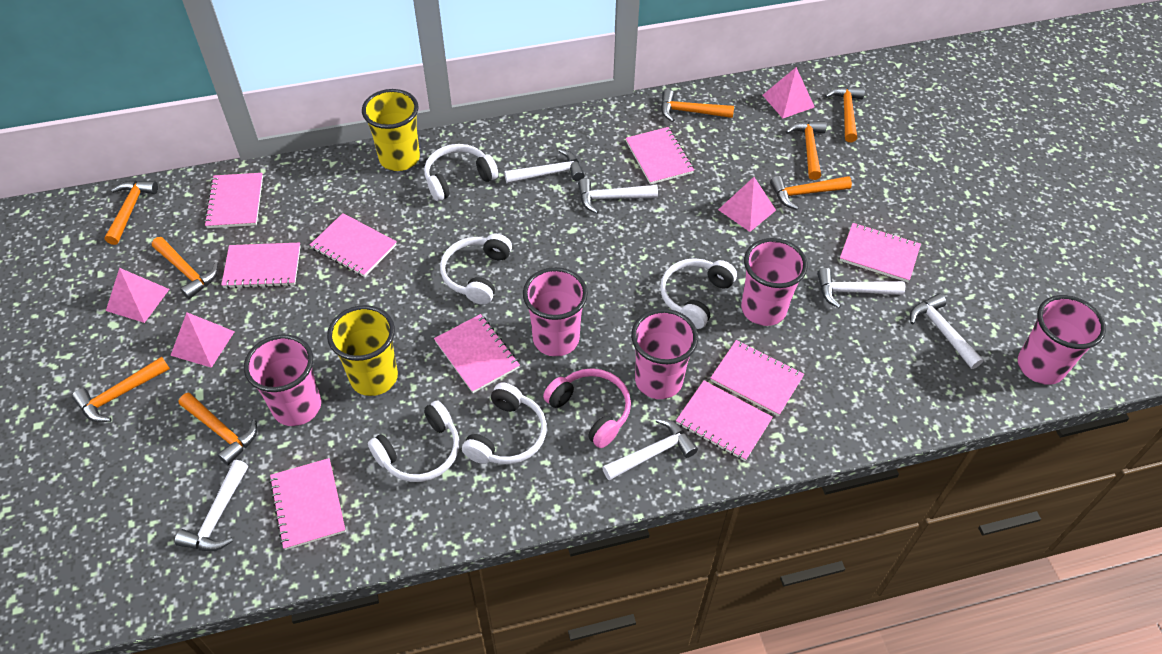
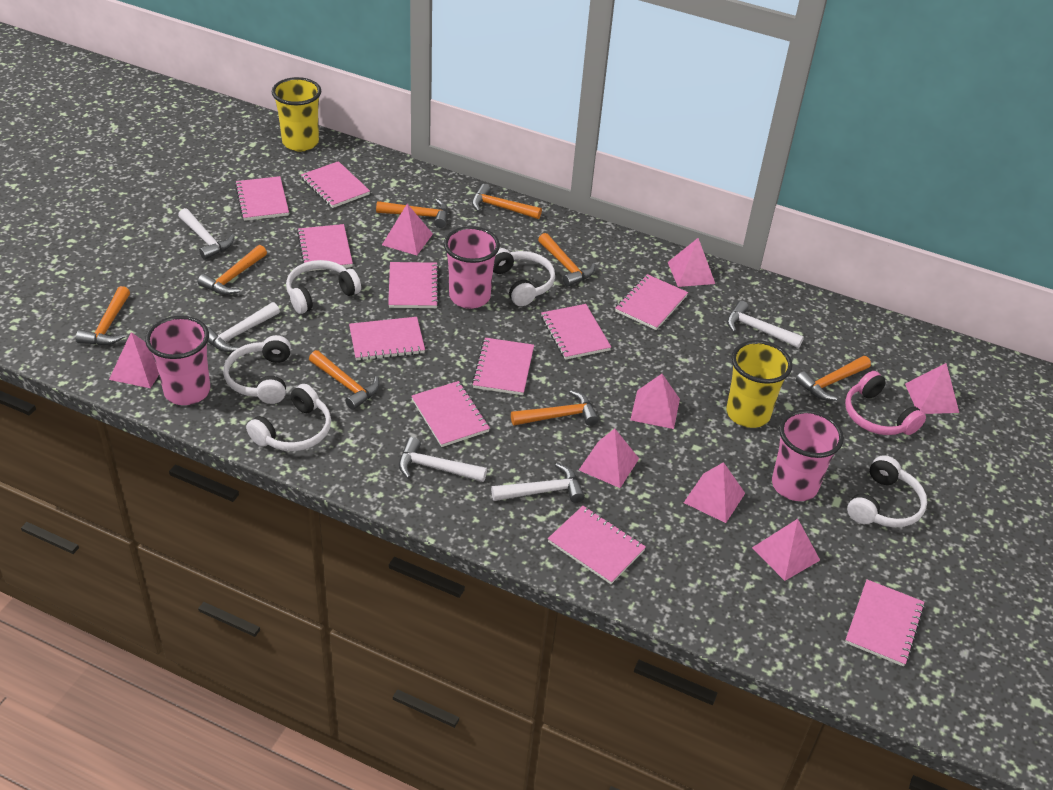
pink cup: [244,334,321,426] [523,267,588,357] [631,309,698,399] [741,238,808,326] [1018,295,1106,385] = 5 -> [145,316,210,405] [444,226,500,309] [772,410,844,501] = 3
pink notebook: [204,173,263,228] [221,243,301,289] [269,458,346,550] [310,213,397,277] [434,314,520,393] [626,127,694,185] [676,381,773,461] [710,340,804,416] [840,223,921,282] = 9 -> [235,176,289,221] [297,224,353,271] [301,161,370,208] [349,317,425,361] [388,262,439,308] [411,381,490,447] [472,338,534,395] [541,304,611,360] [548,506,646,584] [615,274,688,330] [845,579,925,666] = 11
pink pyramid: [106,268,169,323] [170,312,235,368] [718,177,776,232] [763,67,814,118] = 4 -> [109,332,159,388] [382,204,433,255] [579,428,639,488] [630,374,680,429] [668,238,715,287] [684,462,745,523] [752,519,820,581] [905,363,959,414] = 8
white hammer: [175,460,248,551] [504,149,585,184] [578,178,658,214] [602,418,698,481] [817,268,905,308] [910,293,983,369] = 6 -> [178,208,234,260] [207,302,280,352] [399,437,487,482] [491,463,585,503] [727,301,804,348] = 5

